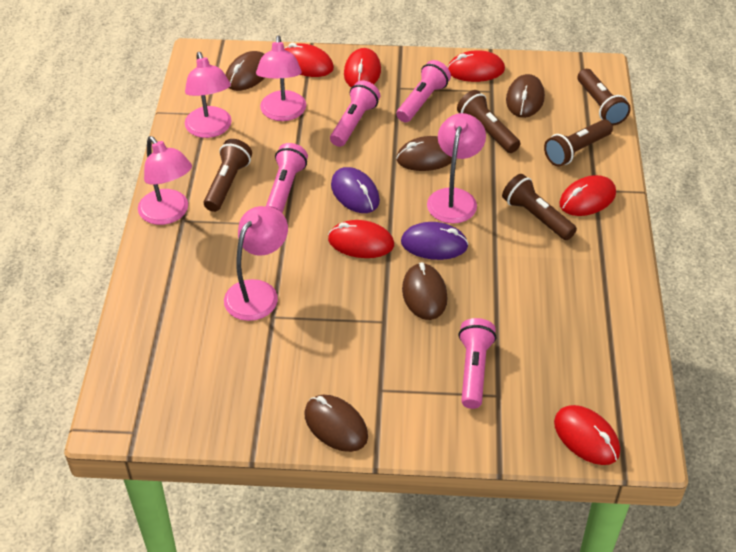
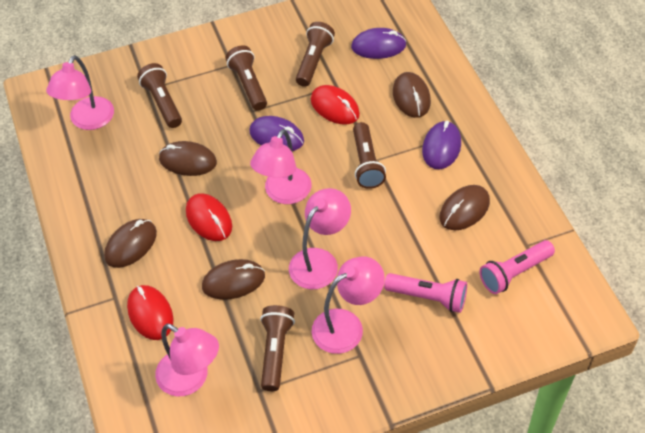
pink flashlight: [266,143,308,213] [330,81,380,147] [396,60,451,123] [458,318,496,409] = 4 -> [384,273,467,313] [479,240,555,294] = 2
purple mouse: [331,167,380,213] [401,222,468,260] = 2 -> [249,116,304,151] [351,28,407,59] [422,121,461,169] = 3
red mouse: [284,43,334,77] [328,220,394,258] [344,48,381,88] [447,50,505,82] [554,405,620,465] [559,175,616,216] = 6 -> [127,285,174,340] [186,193,232,241] [311,85,360,125] = 3

